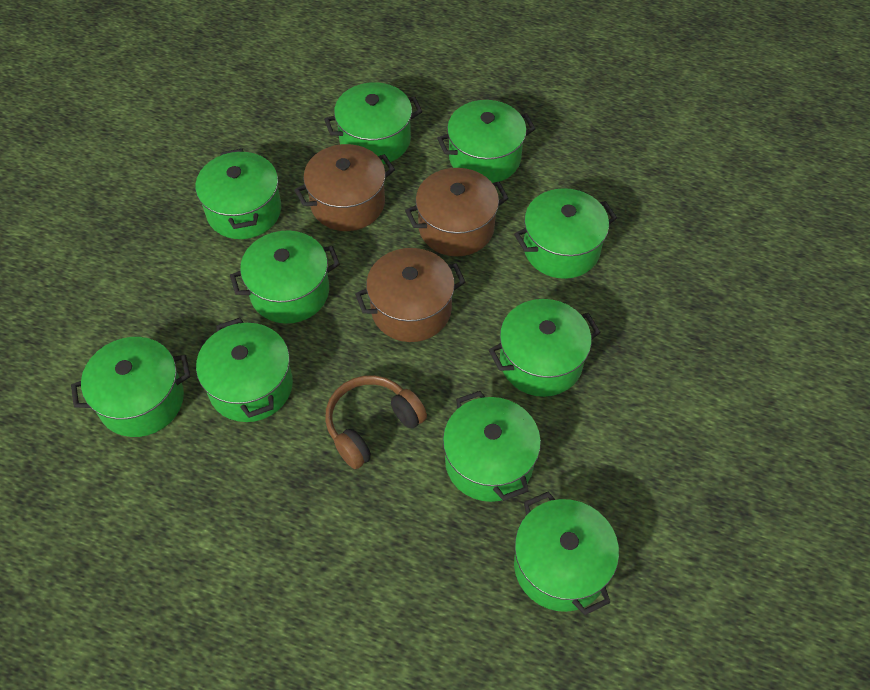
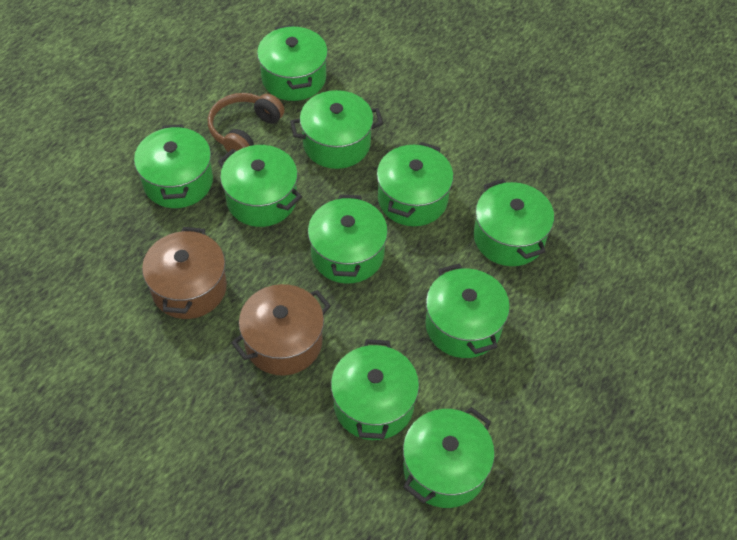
brown pot: [294,144,395,231] [355,248,465,342] [405,168,509,256] = 3 -> [142,227,227,319] [231,284,331,376] = 2

